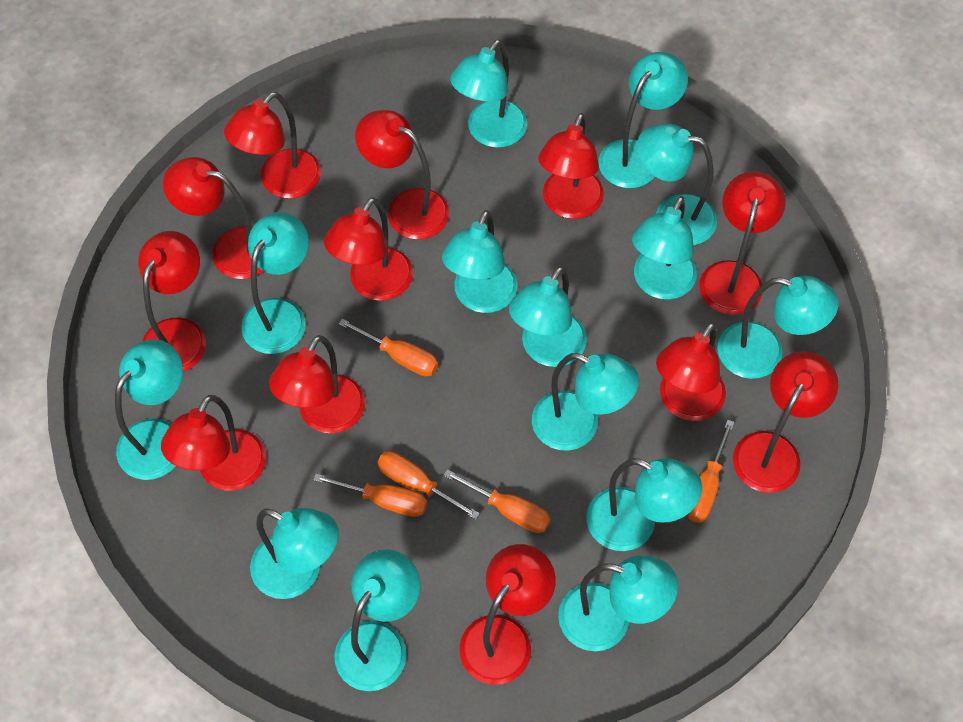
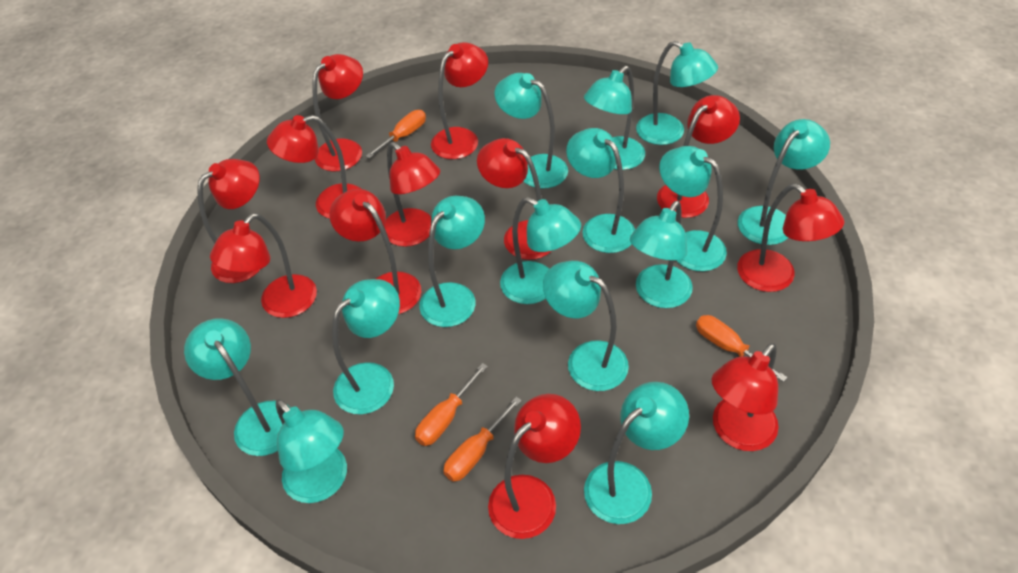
orange screwdriver: [313,474,427,517] [339,319,438,376] [377,451,480,520] [443,469,550,533] [687,420,734,523] = 5 -> [366,110,426,158] [415,363,488,446] [443,397,522,482] [696,315,788,382] = 4

